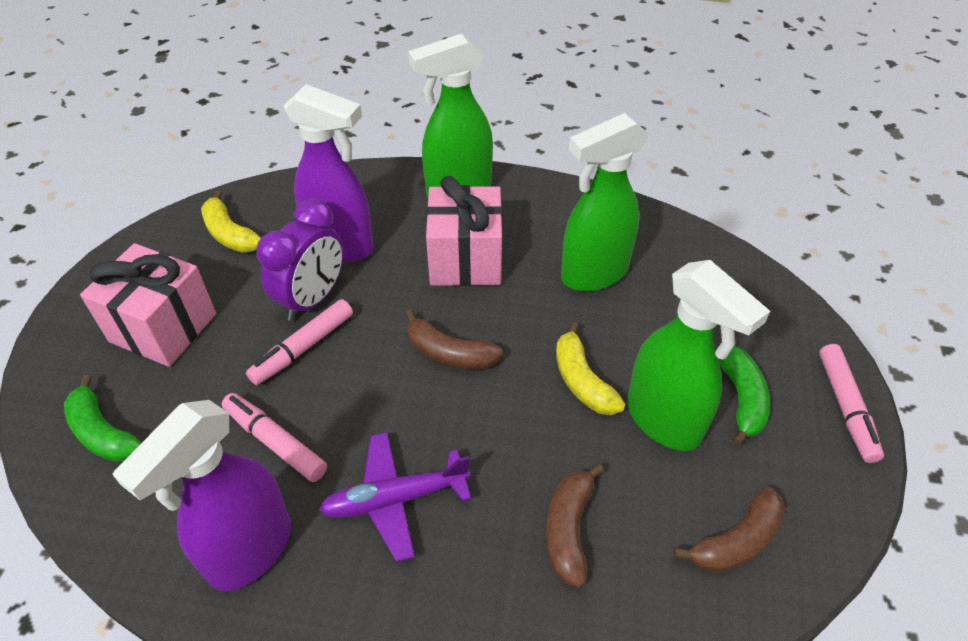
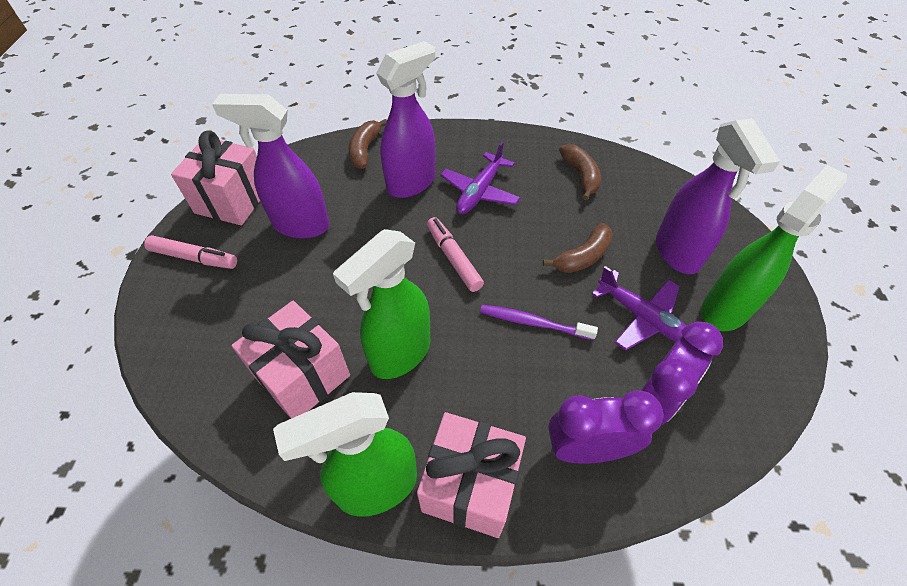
green banana: [64,375,141,462] [718,346,770,446] = 2 -> none = 0
pink gift: [80,243,216,367] [426,176,502,286] = 2 -> [171,131,260,225] [231,301,350,419] [417,412,526,538] = 3
pink marker: [222,393,327,482] [246,299,353,385] [819,344,884,463] = 3 -> [144,235,237,269] [427,217,484,292] = 2
purple clock: [256,198,344,321] = 1 -> [548,390,664,464] [641,321,723,425] = 2
purple plane: [319,432,471,562] = 1 -> [440,142,520,214] [592,266,687,351] = 2
purple spray bottle: [112,400,291,591] [283,84,374,262] = 2 -> [212,94,330,238] [376,41,435,198] [656,118,780,274] = 3
purple toothbrush: none = 0 -> [480,305,598,340] = 1
yellow banana: [201,190,261,253] [556,322,626,415] = 2 -> none = 0

